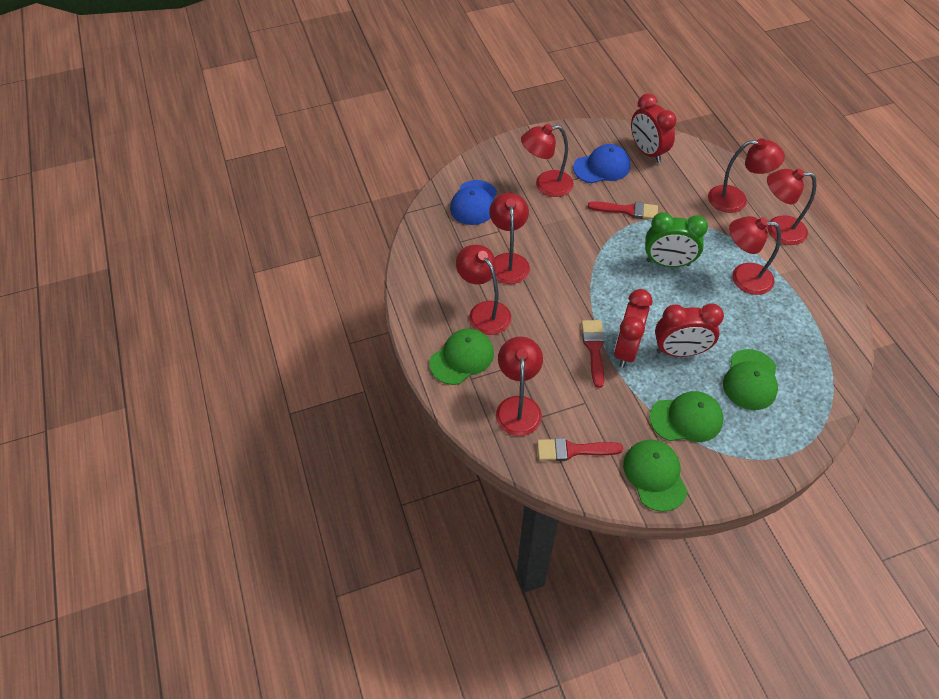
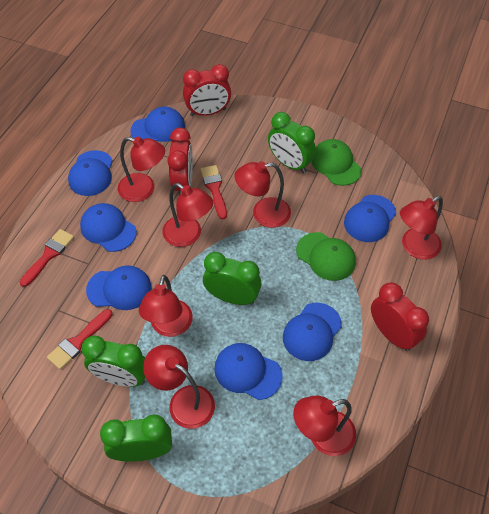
blue cap: [450,180,497,225] [573,144,630,183] = 2 -> [68,150,113,196] [80,203,137,252] [86,265,152,310] [130,107,185,142] [214,343,282,400] [283,303,342,361] [344,195,397,242] = 7
green cap: [429,328,494,385] [623,440,688,512] [649,391,724,442] [723,349,778,410] = 4 -> [296,232,356,281] [311,139,362,186] = 2
green clock: [645,212,708,267] = 1 -> [81,336,145,387] [100,414,172,462] [203,252,262,305] [268,112,316,173] = 4

